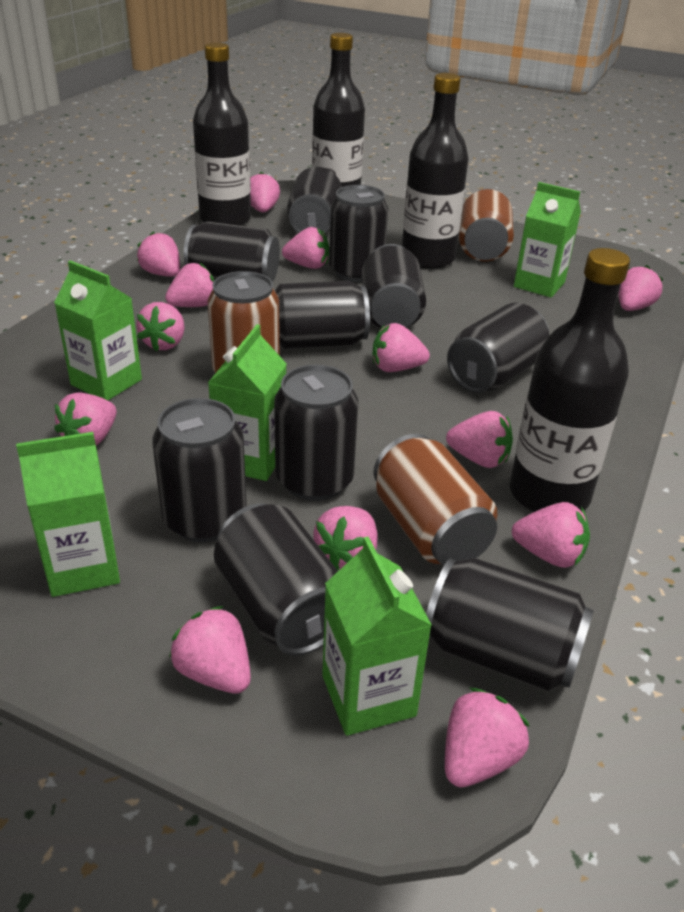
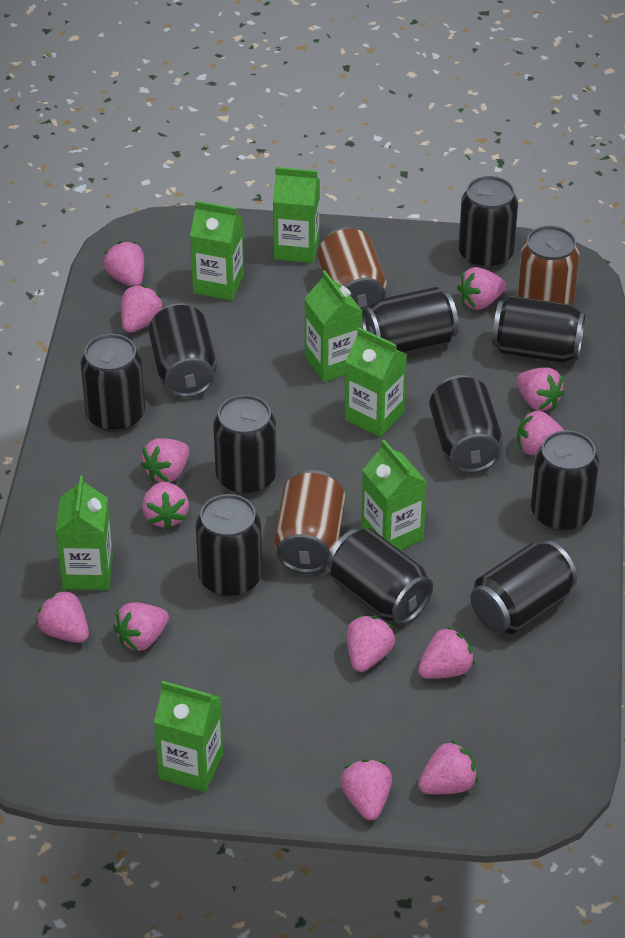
black bottle: [193,42,251,226] [312,33,365,187] [402,73,469,269] [510,248,630,512] = 4 -> none = 0
black can: [152,398,247,542] [184,221,280,282] [214,503,338,656] [274,365,359,501] [275,281,370,349] [287,167,342,233] [329,185,388,282] [362,244,426,328] [426,558,594,692] [447,303,549,393] = 10 -> [81,334,145,432] [149,303,217,397] [196,494,262,597] [213,395,277,495] [328,528,433,625] [362,287,459,353] [429,375,503,473] [459,176,518,269] [471,540,577,634] [492,296,586,363] [531,430,599,532] = 11
green carton: [16,432,120,597] [54,260,142,400] [208,324,287,481] [322,536,432,736] [514,182,581,297] = 5 -> [56,476,113,590] [154,681,223,792] [190,201,244,301] [273,167,320,263] [304,270,363,382] [345,327,407,437] [362,440,427,550] = 7

